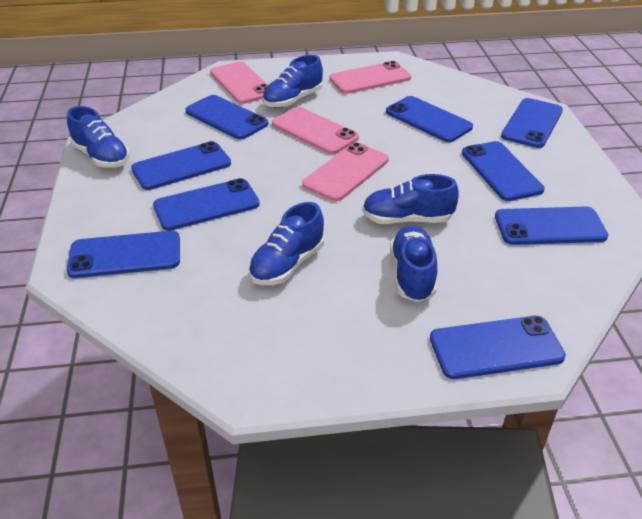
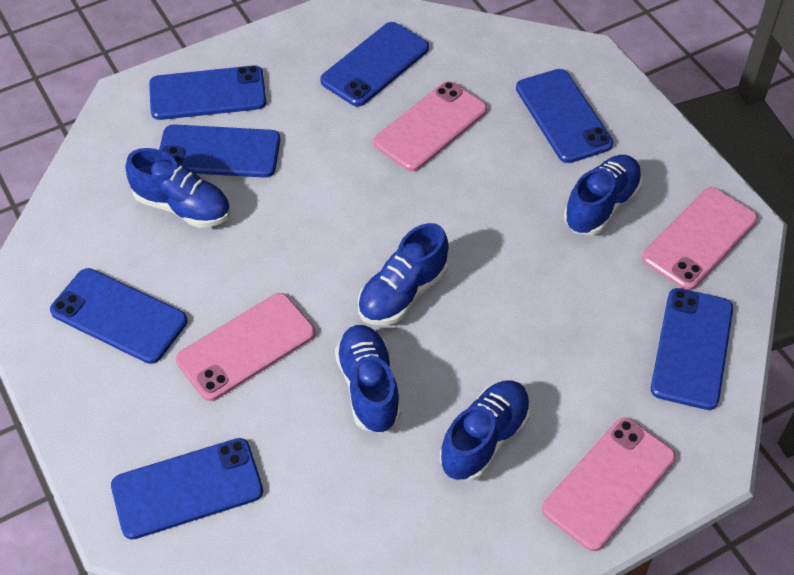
blue phone: [67,231,180,278] [131,141,231,190] [153,178,260,231] [186,95,268,140] [386,96,473,142] [430,316,566,379] [462,141,545,201] [495,206,608,245] [501,98,563,148] = 9 -> [50,268,187,364] [111,438,263,540] [149,65,266,120] [159,124,280,178] [320,22,429,107] [516,69,613,163] [651,288,733,410] = 7

